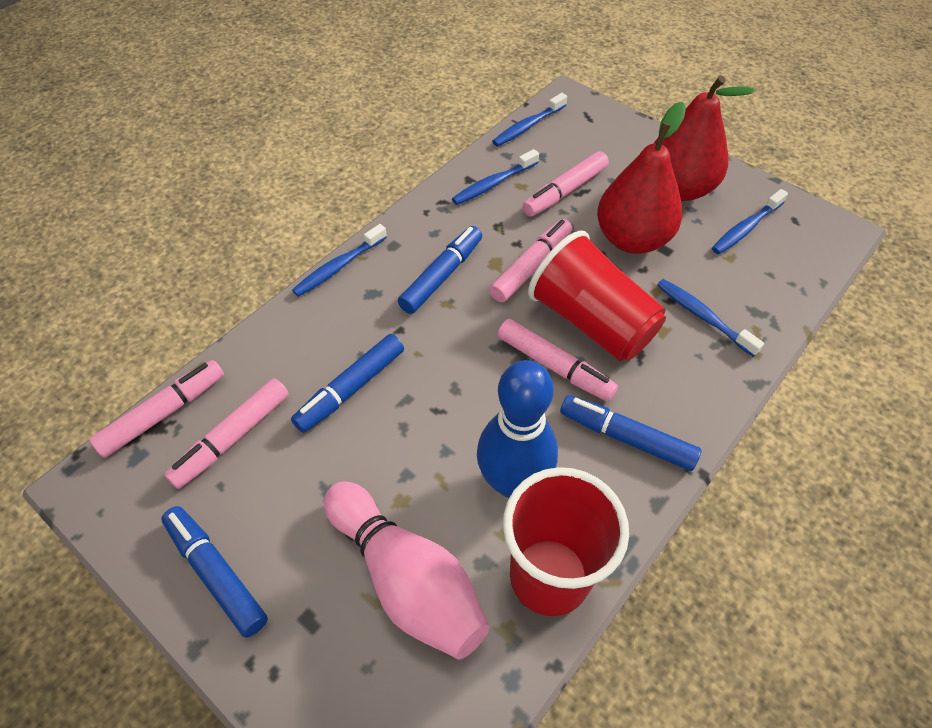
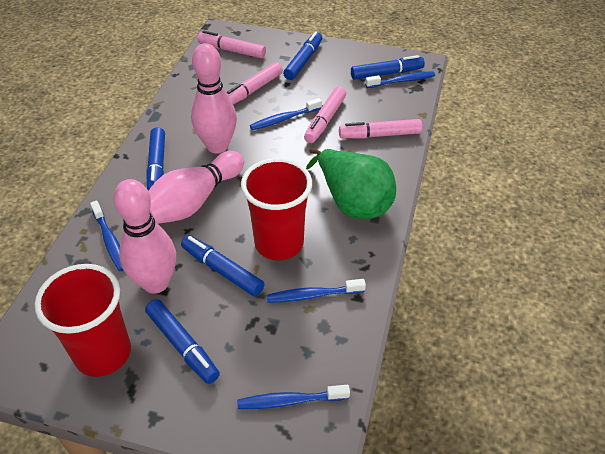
blue bowling pin: [477,360,558,498] = 1 -> none = 0
blue marker: [161,506,268,638] [291,334,404,433] [398,226,482,314] [560,395,701,471] = 4 -> [145,299,220,384] [146,127,165,191] [181,235,264,297] [283,31,322,80] [351,55,425,80] = 5
green pear: none = 0 -> [306,148,396,219] = 1
pink bowling pin: [324,481,489,660] = 1 -> [113,179,176,294] [148,151,244,224] [191,43,237,154] = 3
pink marker: [89,360,224,458] [164,378,289,489] [489,219,572,302] [498,319,618,402] [522,151,609,217] = 5 -> [197,31,266,58] [227,62,283,105] [304,87,346,143] [339,119,422,138] = 4
red pear: [597,102,686,254] [653,76,755,201] = 2 -> none = 0

